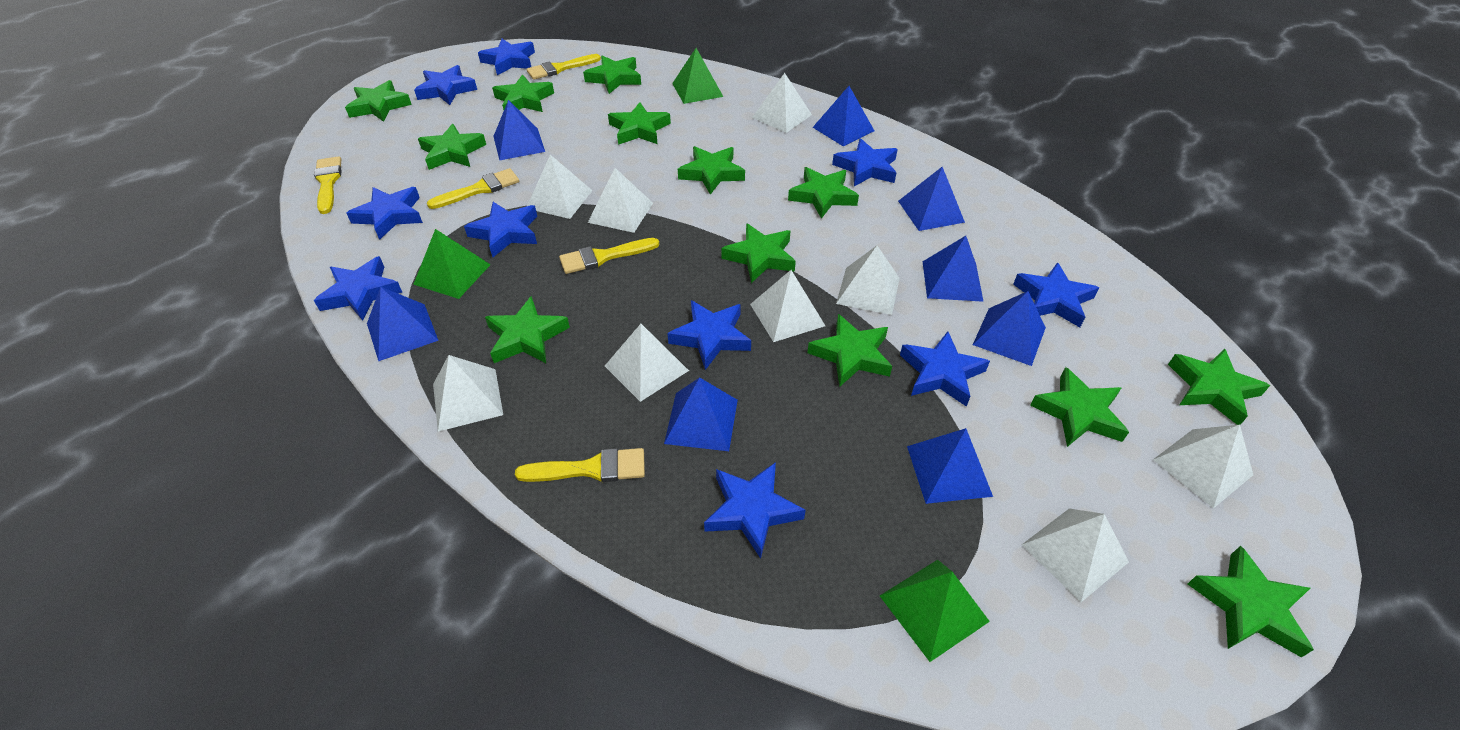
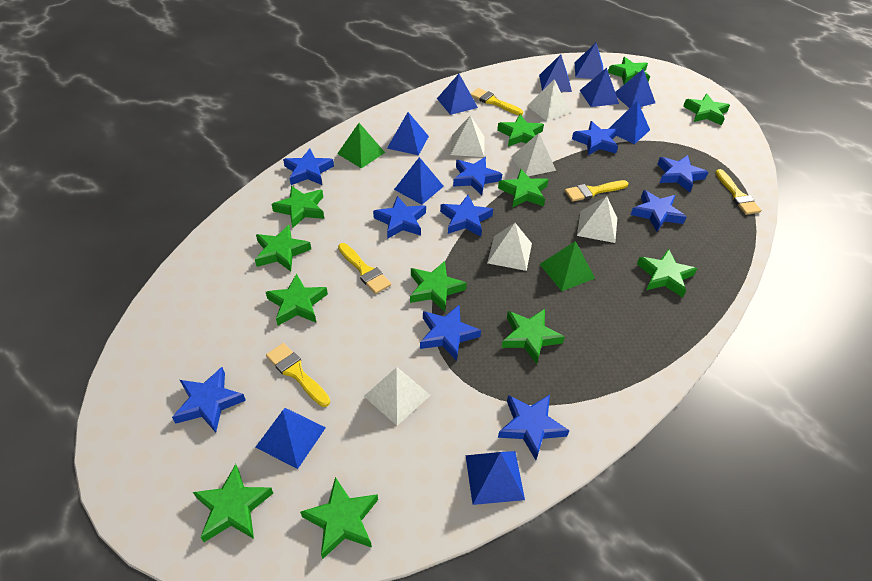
blue pyramid: [367,286,438,361] [493,100,545,160] [664,377,738,451] [813,86,874,147] [898,167,965,231] [907,428,993,504] [922,236,984,302] [973,291,1046,366] = 8 -> [255,408,326,469] [387,112,429,155] [394,157,444,205] [437,74,478,115] [465,451,525,505] [539,54,572,92] [575,43,604,79] [579,68,619,107] [609,101,650,144] [615,69,655,108] = 10
green pyramid: [413,229,491,299] [672,48,723,104] [880,560,990,662] = 3 -> [337,123,385,168] [540,241,595,291] = 2
green star: [345,80,412,122] [418,124,486,170] [485,296,570,363] [492,74,554,112] [583,56,641,94] [608,102,671,145] [678,146,745,195] [721,223,796,283] [788,167,859,219] [807,314,892,387] [1030,367,1129,447] [1168,349,1270,425] [1188,546,1314,658] = 13 -> [193,464,273,542] [255,225,311,271] [266,273,328,326] [271,186,324,228] [300,477,378,559] [410,261,467,312] [497,114,544,147] [498,169,549,208] [501,309,565,364] [608,57,650,84] [637,249,697,298] [683,94,730,125] = 12
white pyramid: [433,355,503,432] [527,155,592,219] [588,168,653,233] [605,324,689,402] [750,270,825,342] [752,73,812,133] [836,246,900,315] [1022,508,1129,602] [1153,425,1253,508] = 9 -> [364,367,431,426] [451,115,485,157] [487,223,532,271] [511,133,556,176] [527,79,570,121] [577,196,617,243] = 6

